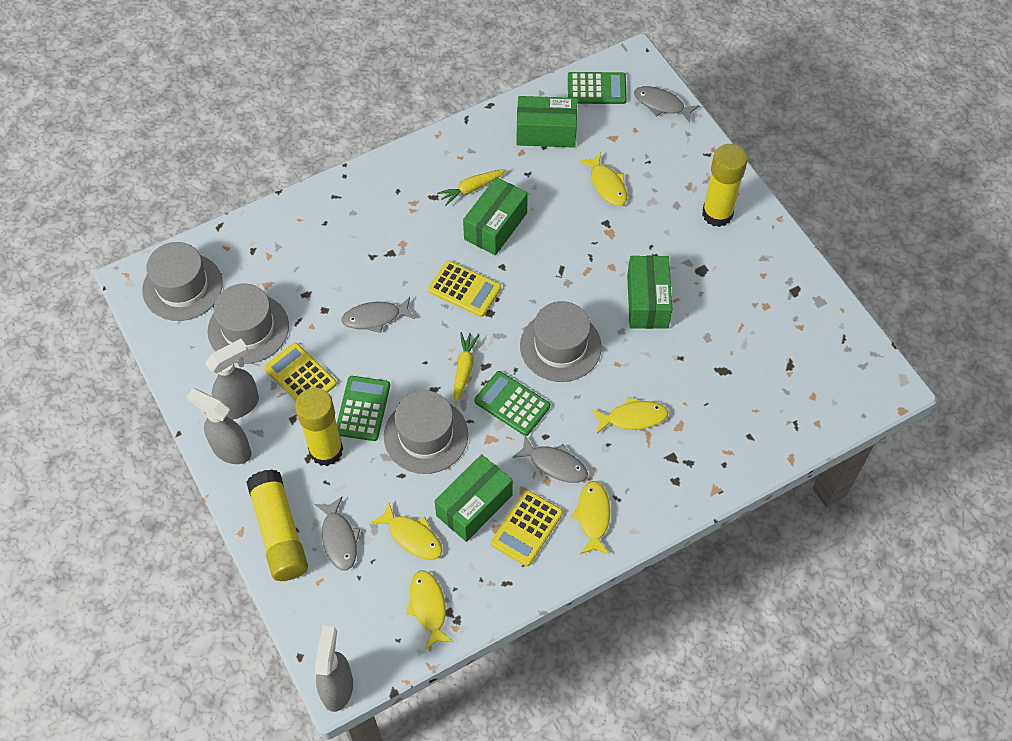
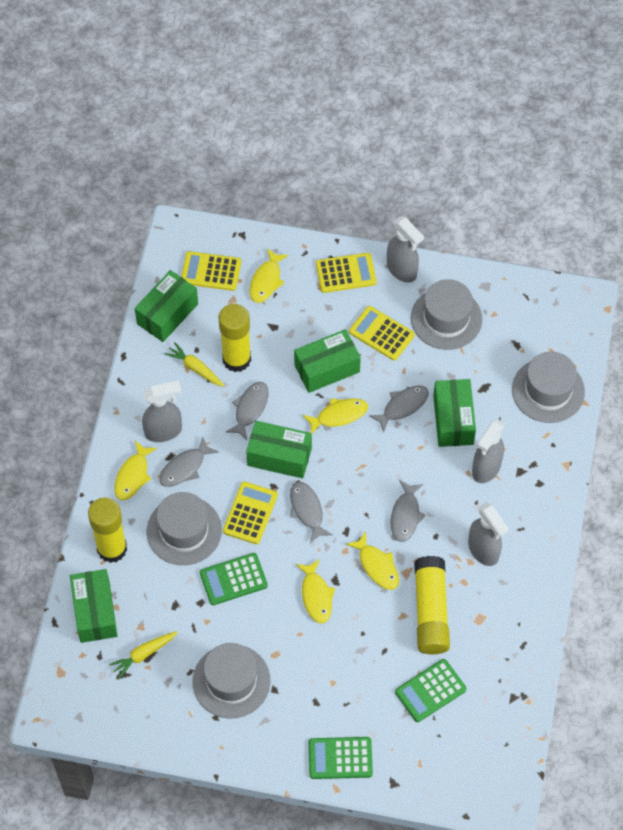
green box: [435,454,513,542] [463,177,528,255] [516,96,577,148] [627,256,672,329] = 4 -> [70,569,117,643] [135,270,198,342] [246,421,312,478] [294,329,361,393] [433,379,476,447] = 5
grey fish: [315,497,360,570] [341,297,415,333] [512,436,588,483] [634,86,700,123] = 4 -> [159,436,218,487] [226,382,269,441] [290,482,332,543] [369,385,429,432] [390,480,426,542] = 5
grey spray bottle: [187,388,251,464] [205,339,259,420] [315,626,353,712] = 3 -> [142,380,182,442] [387,216,424,283] [468,502,509,566] [472,419,505,483] = 4
yellow calculator: [264,343,337,401] [428,261,501,317] [491,490,563,566] = 3 -> [181,251,241,291] [223,482,278,544] [316,253,377,293] [349,306,415,360] = 4

